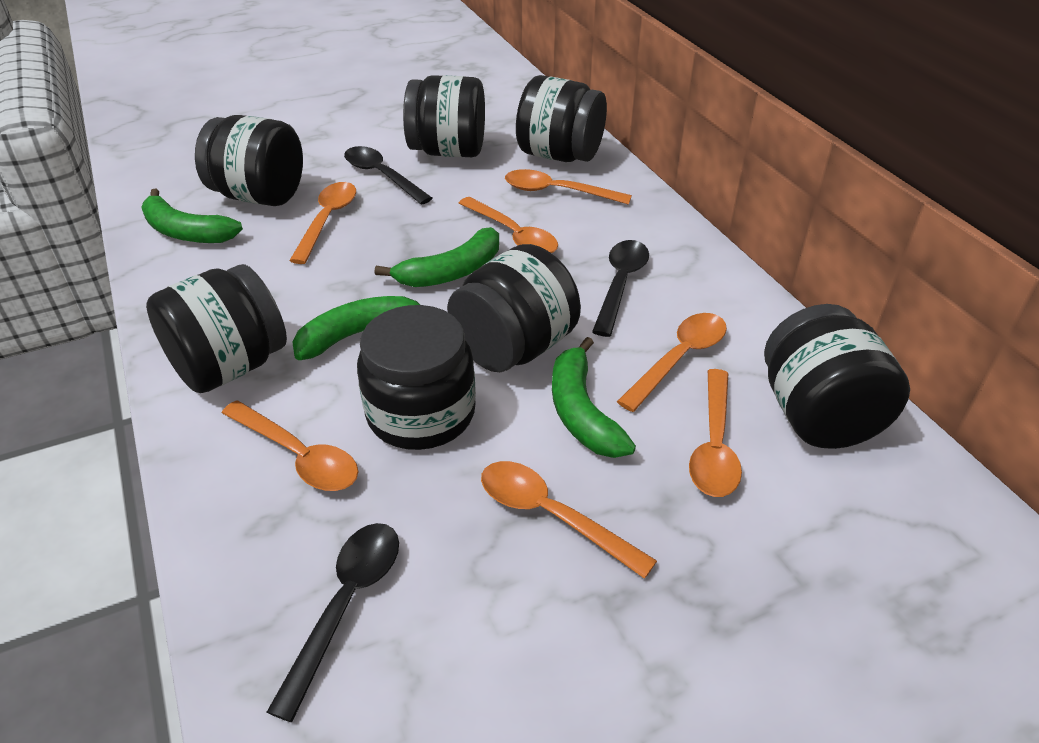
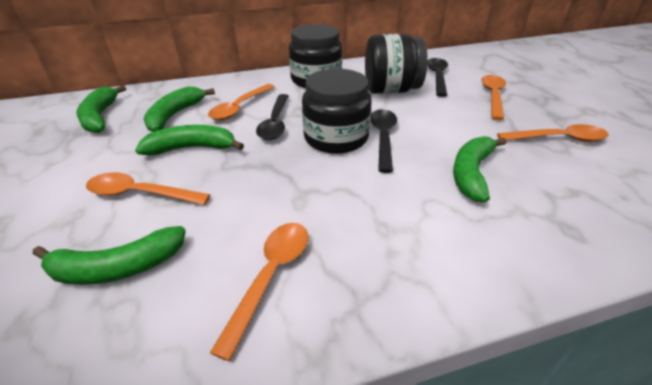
black jar: [146,264,287,393] [195,115,303,206] [357,305,476,450] [403,75,485,157] [447,244,581,372] [516,75,607,162] [764,304,910,449] = 7 -> [289,24,342,88] [302,69,372,154] [365,34,428,94] = 3
green banana: [141,188,243,243] [292,296,420,360] [375,227,499,287] [552,337,636,458] = 4 -> [33,226,186,285] [77,85,126,133] [135,125,244,155] [143,87,215,132] [453,137,507,202] = 5
orange spoon: [222,400,358,491] [289,182,356,264] [459,197,558,253] [481,461,657,579] [505,169,632,205] [617,313,727,412] [689,369,742,497] = 7 -> [86,172,211,205] [208,84,275,120] [210,223,308,361] [481,75,506,120] [497,124,609,142] = 5

